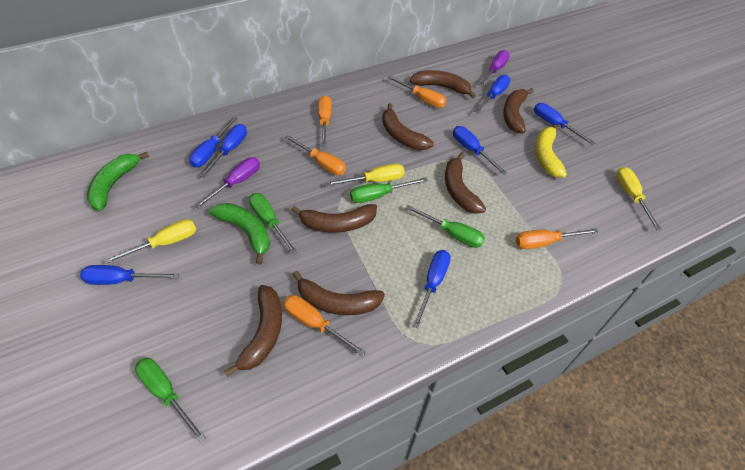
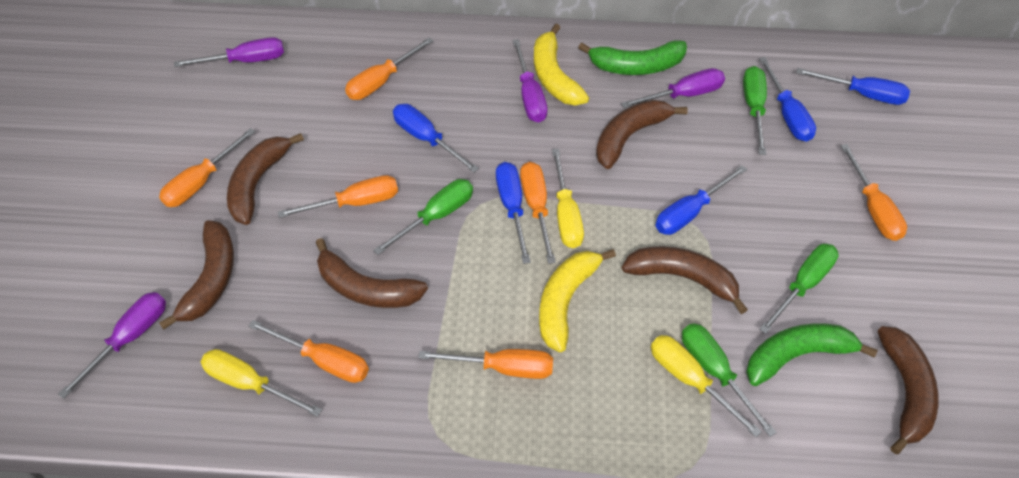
blue screwdriver: [80,265,179,285] [189,117,237,167] [200,124,247,177] [412,250,451,328] [453,126,507,175] [474,75,511,113] [534,103,595,145] = 7 -> [393,104,479,173] [496,162,531,264] [655,165,747,235] [759,57,816,142] [796,68,910,105] = 5
brown banana: [224,285,282,377] [291,204,377,233] [292,271,385,315] [382,103,434,150] [410,70,476,98] [445,152,486,214] [503,88,534,133] = 7 -> [159,220,234,330] [227,133,304,225] [316,238,428,308] [596,100,688,169] [622,246,748,314] [877,326,938,454] = 6
orange screwdriver: [283,295,366,357] [285,135,346,175] [318,96,332,147] [387,76,446,108] [516,228,599,249] = 5 -> [159,128,255,207] [249,320,369,383] [278,175,398,218] [345,37,433,100] [418,349,553,379] [520,162,556,264] [841,144,907,241] = 7
purple screwdriver: [194,157,260,209] [478,50,510,86] = 2 -> [58,292,166,399] [174,37,284,67] [513,39,548,122] [621,68,725,108] = 4
yellow banana: [535,124,567,178] = 1 -> [534,24,589,106] [539,249,616,352] = 2

